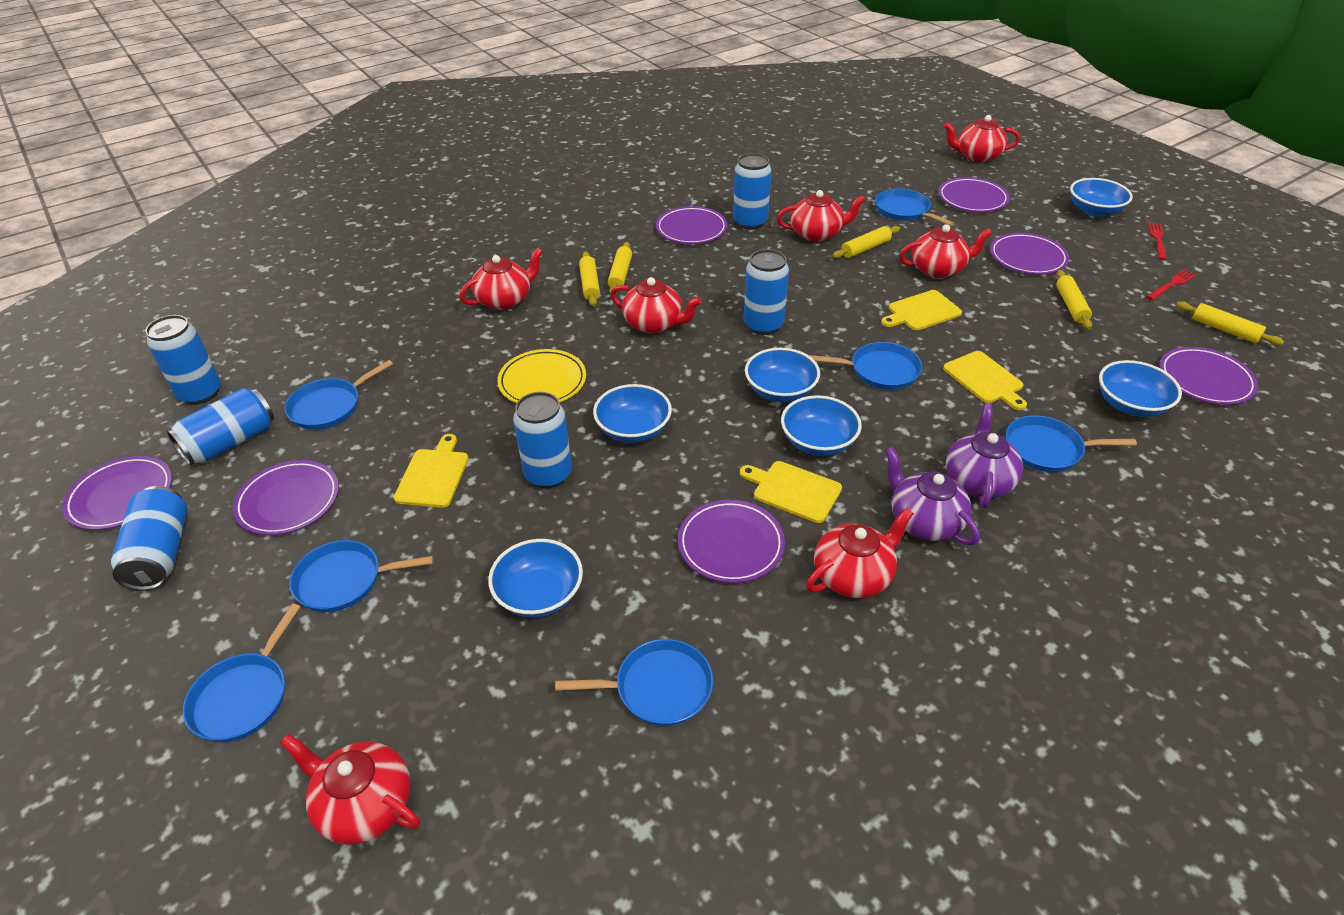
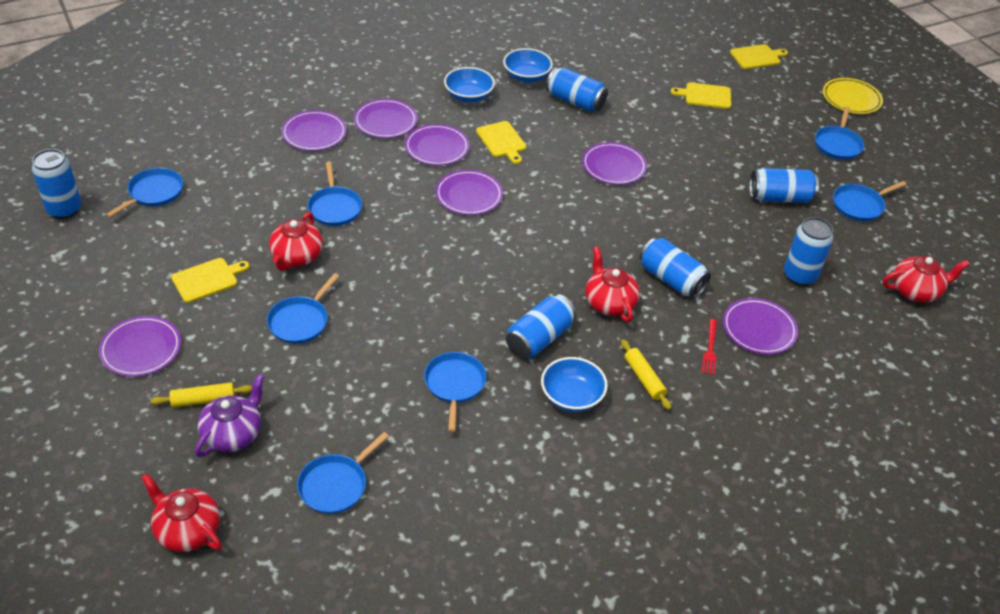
blue bowl: [488,539,583,617] [593,384,672,443] [745,348,820,402] [781,395,862,456] [1070,178,1133,217] [1099,360,1182,417] = 6 -> [444,67,495,103] [503,48,553,83] [541,357,608,412] = 3
purple teapot: [885,447,980,545] [946,403,1023,508] = 2 -> [195,374,265,457] = 1
red fork: [1146,269,1197,300] [1148,222,1167,260] = 2 -> [702,319,717,375] = 1
red teapot: [280,734,420,845] [459,247,543,310] [610,277,702,334] [777,190,865,242] [806,508,914,598] [899,224,992,278] [944,115,1020,162] = 7 -> [141,473,222,552] [269,212,323,271] [585,247,640,322] [883,256,970,303] = 4
yellow rolling pin: [579,251,600,306] [608,242,632,294] [832,226,900,259] [1056,270,1092,330] [1176,301,1284,345] = 5 -> [150,383,252,408] [621,339,671,410] = 2

